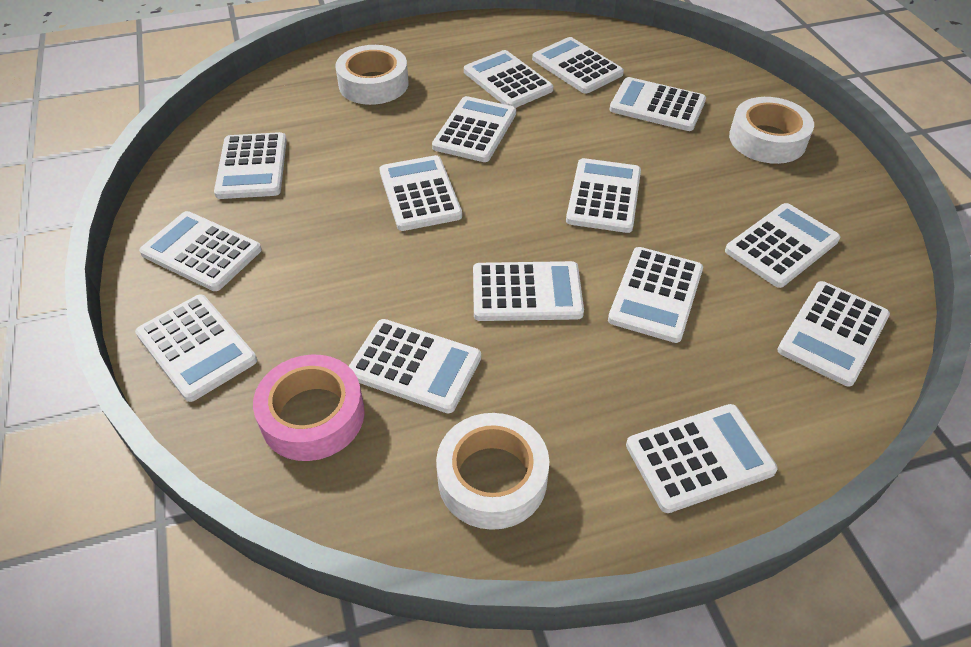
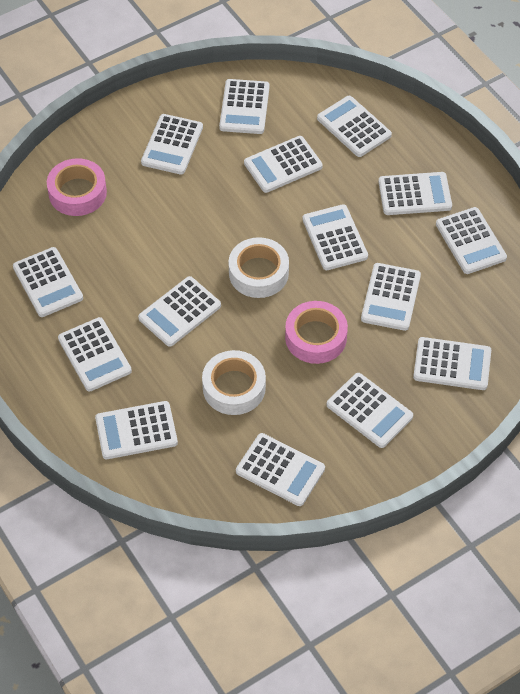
pink tape: [253,355,365,461] = 1 -> [47,158,107,216] [285,301,348,364] = 2
white tape: [335,45,409,105] [436,413,549,530] [729,97,814,164] = 3 -> [202,350,266,415] [229,237,289,298] = 2

